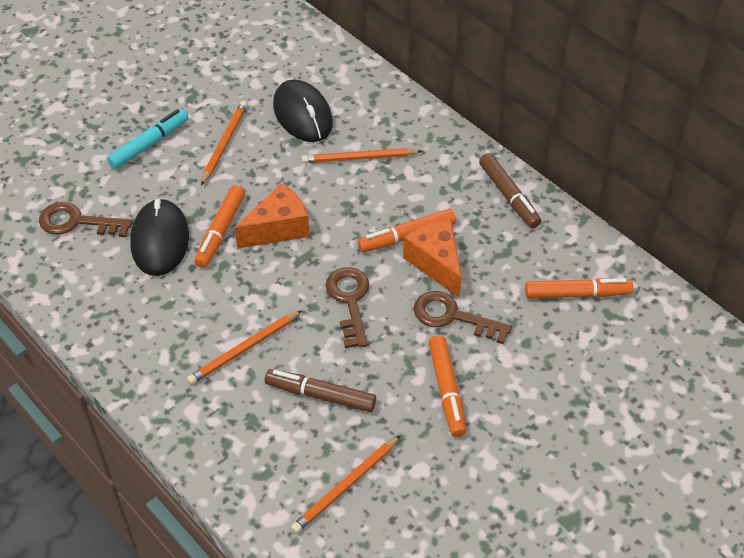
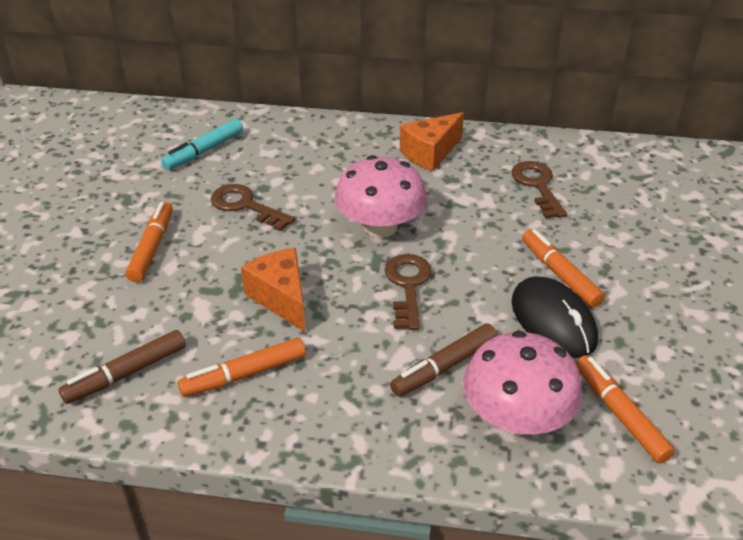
black mouse: [130,198,189,276] [273,79,333,142] = 2 -> [511,276,598,358] = 1
orange pencil: [187,310,302,385] [201,101,247,185] [291,435,401,534] [302,148,422,163] = 4 -> none = 0
pink mushroom: none = 0 -> [334,155,427,238] [463,331,583,435] = 2

